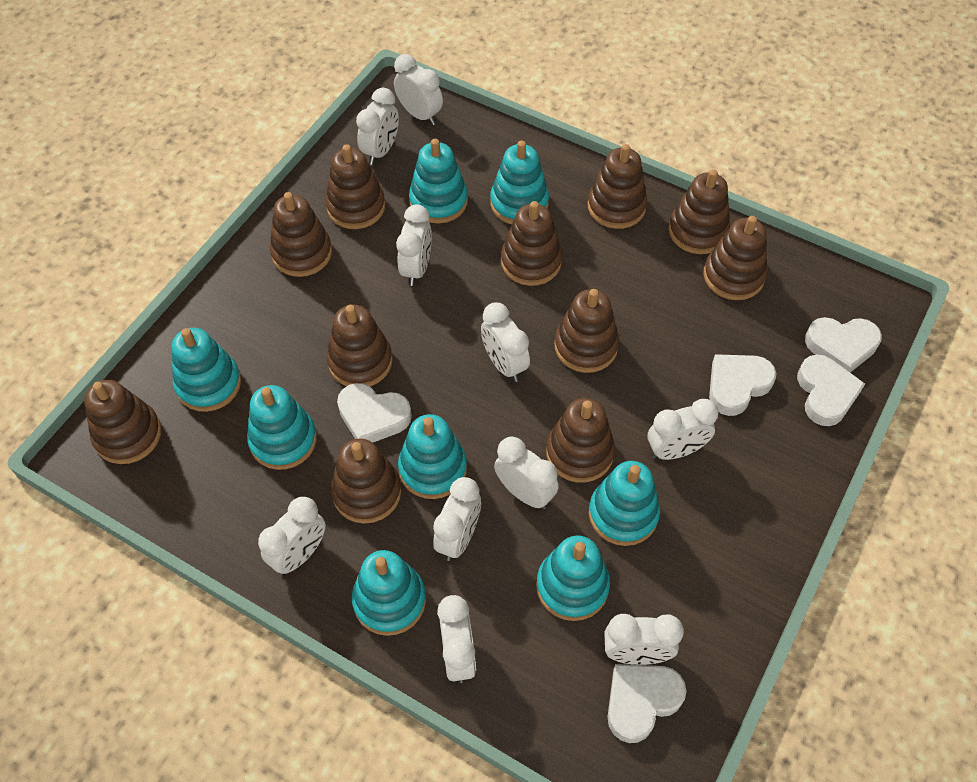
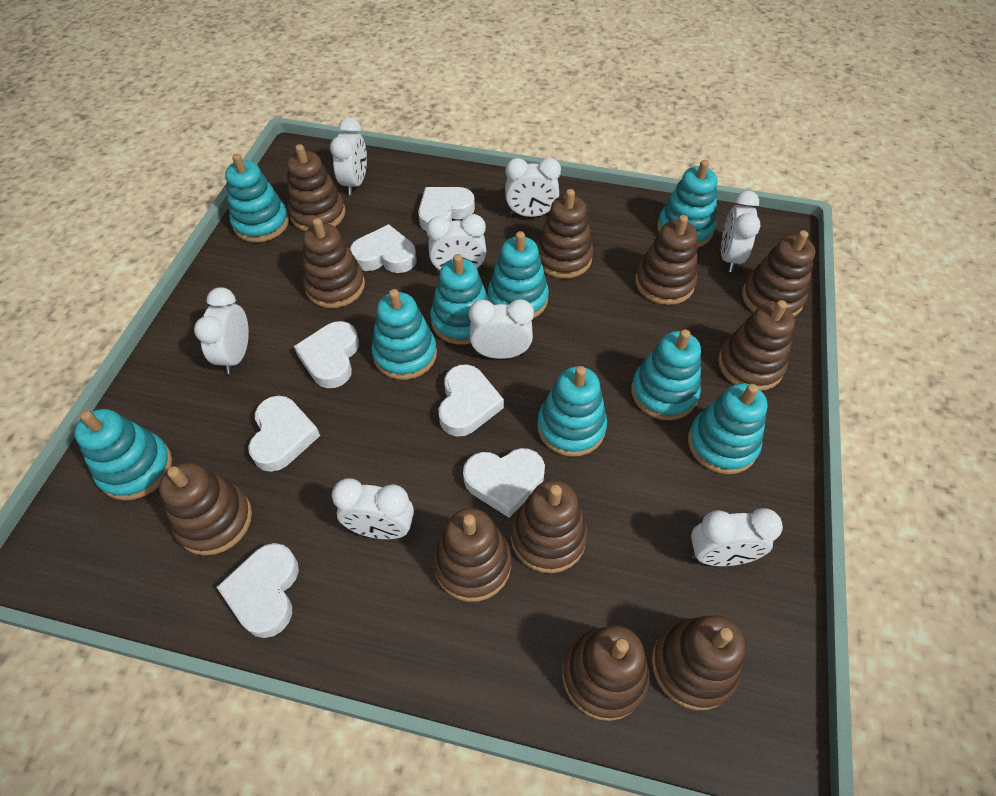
turquoise stacking toy: [172,328,241,412] [247,385,317,470] [352,550,426,636] [398,414,467,499] [409,139,468,224] [490,141,549,224] [536,535,610,621] [589,461,660,546] = 8 -> [74,409,172,500] [225,154,289,242] [371,289,437,380] [430,254,489,345] [488,231,549,318] [537,366,607,457] [631,329,701,420] [657,160,717,248] [688,383,768,474] = 9
white clock: [258,497,326,575] [356,88,399,165] [394,54,443,125] [396,204,432,286] [433,477,481,561] [437,595,476,683] [481,302,530,382] [494,437,559,509] [604,614,684,665] [648,399,718,460] = 10 -> [194,287,249,374] [330,117,367,195] [332,478,414,539] [426,214,486,274] [469,299,534,359] [505,158,561,217] [691,508,783,566] [721,191,760,272] = 8
white heart: [337,383,412,443] [608,664,687,743] [709,354,777,416] [797,355,865,426] [805,317,882,372] = 5 -> [217,543,299,638] [248,395,320,472] [294,321,359,388] [350,224,417,273] [418,187,475,231] [438,364,504,437] [463,448,545,518] = 7

